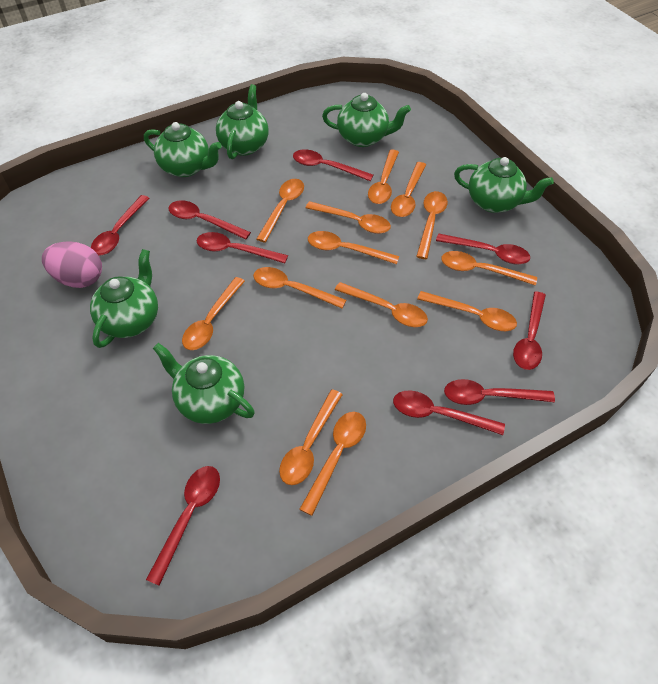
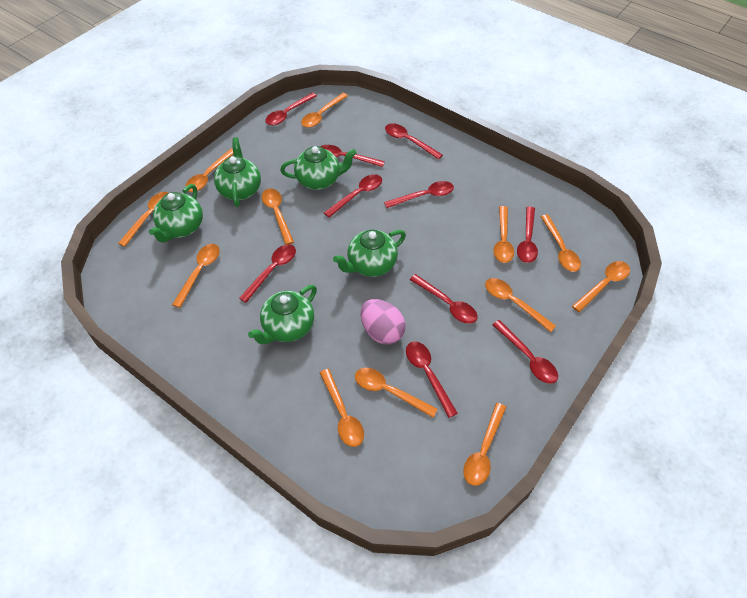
green teapot: [90,249,158,348] [144,122,222,177] [153,343,255,424] [216,84,269,159] [322,93,411,147] [454,157,554,213] = 6 -> [149,184,203,243] [214,137,261,207] [248,285,317,344] [280,146,357,190] [333,230,406,277] = 5
orange spoon: [182,277,245,350] [253,267,346,309] [257,179,304,243] [279,389,343,485] [299,412,366,516] [306,201,391,234] [308,231,399,264] [335,282,428,327] [368,150,399,204] [391,162,426,217] [416,191,448,259] [417,291,517,331] [441,251,537,286] = 13 -> [118,192,168,247] [172,244,220,308] [185,149,233,192] [261,188,294,245] [301,93,348,128] [320,369,364,447] [355,368,438,418] [463,403,506,486] [485,278,556,332] [493,206,514,263] [541,215,581,272] [572,261,630,312] = 12
red spoon: [91,195,149,256] [146,466,220,586] [169,200,251,240] [197,232,288,263] [293,149,373,181] [393,390,505,435] [436,233,530,264] [444,379,555,405] [513,291,546,370] = 9 -> [239,244,296,303] [265,93,317,125] [320,145,385,167] [324,174,382,218] [384,181,454,208] [385,123,443,160] [406,341,458,418] [410,274,478,324] [492,320,558,384] [517,207,538,263] = 10

